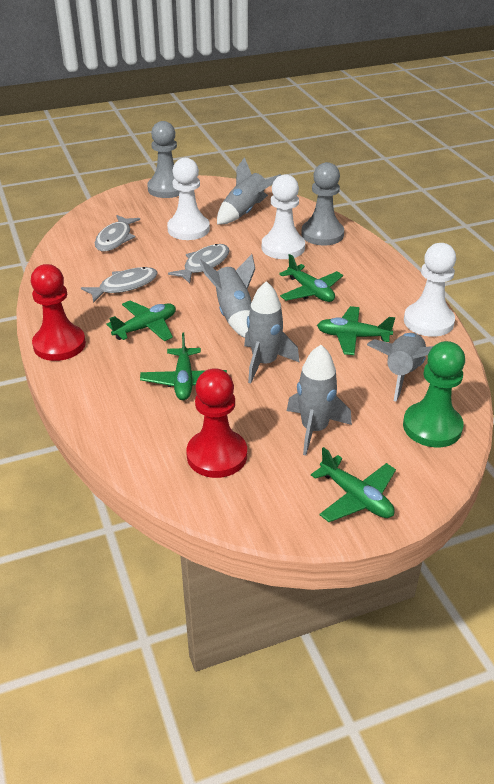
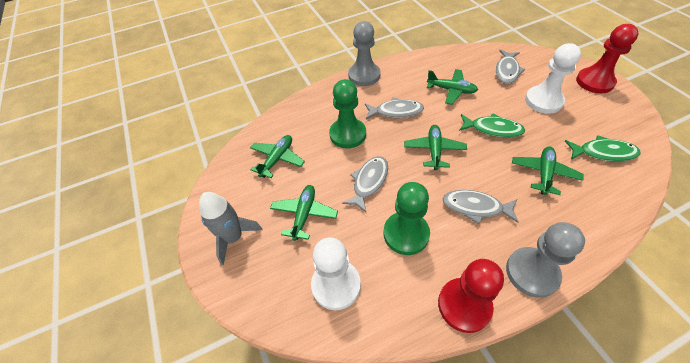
green fish: none = 0 -> [459,114,525,138] [565,135,641,162] = 2
green pawn: [403,341,465,447] = 1 -> [329,79,366,148] [384,182,430,255] = 2
grey fish: [81,267,158,303] [95,215,140,251] [168,244,230,284] = 3 -> [342,156,388,212] [365,97,424,119] [442,190,519,224] [496,50,525,84] = 4
grey rocket: [198,254,255,338] [217,157,281,224] [244,281,300,383] [287,345,352,455] [367,333,433,402] = 5 -> [199,192,262,265] = 1
white pawn: [167,158,210,240] [262,174,305,259] [404,243,456,337] = 3 -> [311,237,361,310] [525,43,581,114] = 2

